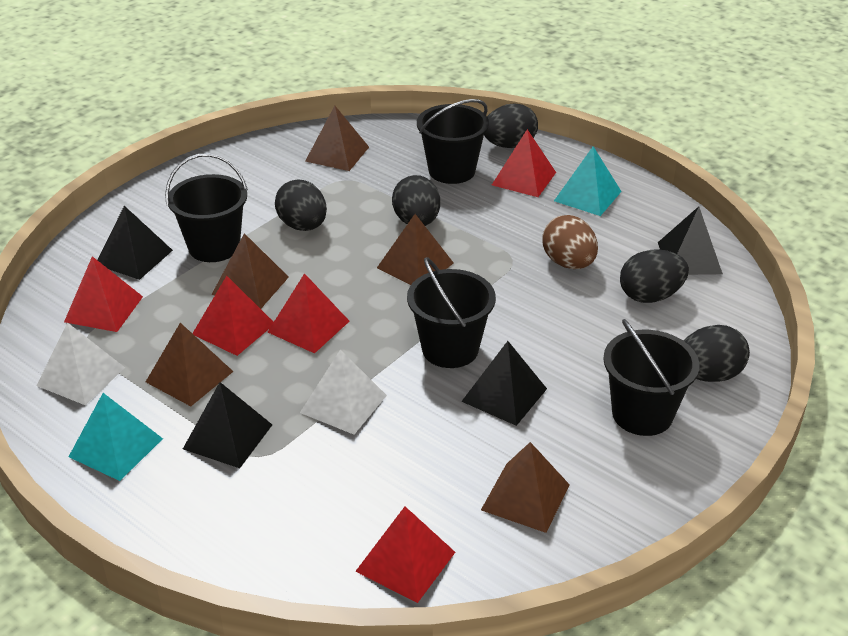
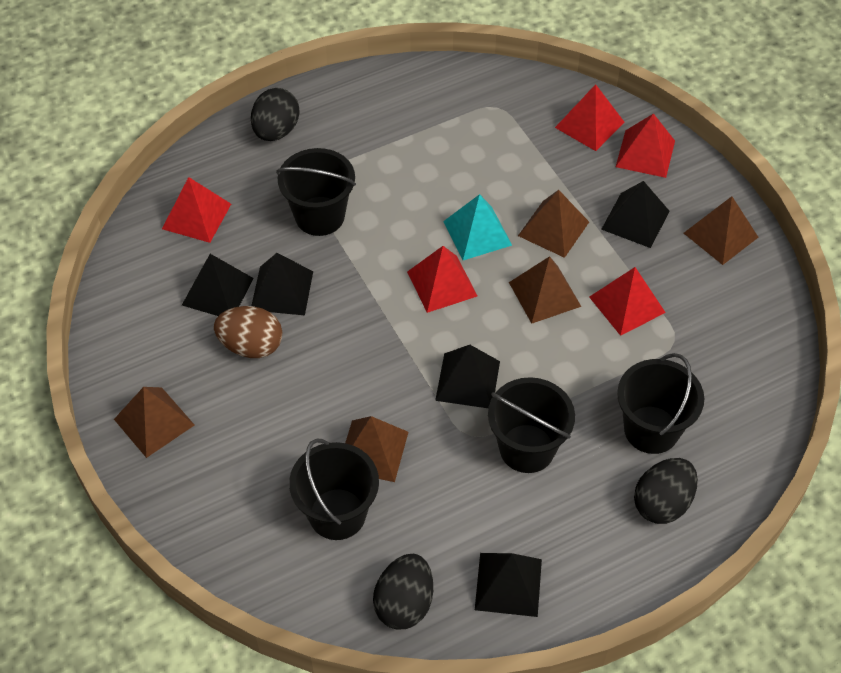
black egg: [275,179,327,231] [392,175,440,226] [484,103,538,148] [620,249,689,303] [684,325,750,382] = 5 -> [251,88,299,141] [373,554,433,630] [634,458,698,524] = 3
black pyramid: [98,206,173,280] [183,382,272,468] [461,341,547,426] [658,206,723,275] = 4 -> [182,254,254,316] [251,253,313,315] [435,345,500,408] [475,553,542,617] [601,181,670,248] = 5
turquoise pyramid: [69,393,163,481] [554,146,622,216] = 2 -> [443,194,512,260] = 1
white pyramid: [36,322,125,405] [300,349,387,434] = 2 -> none = 0

